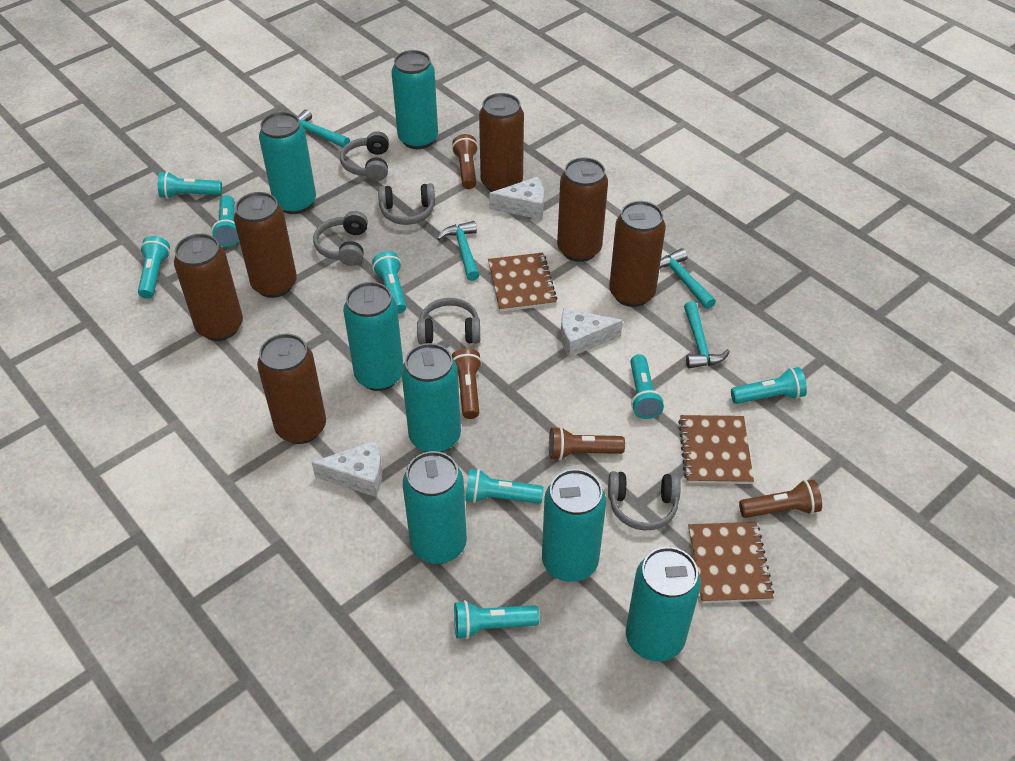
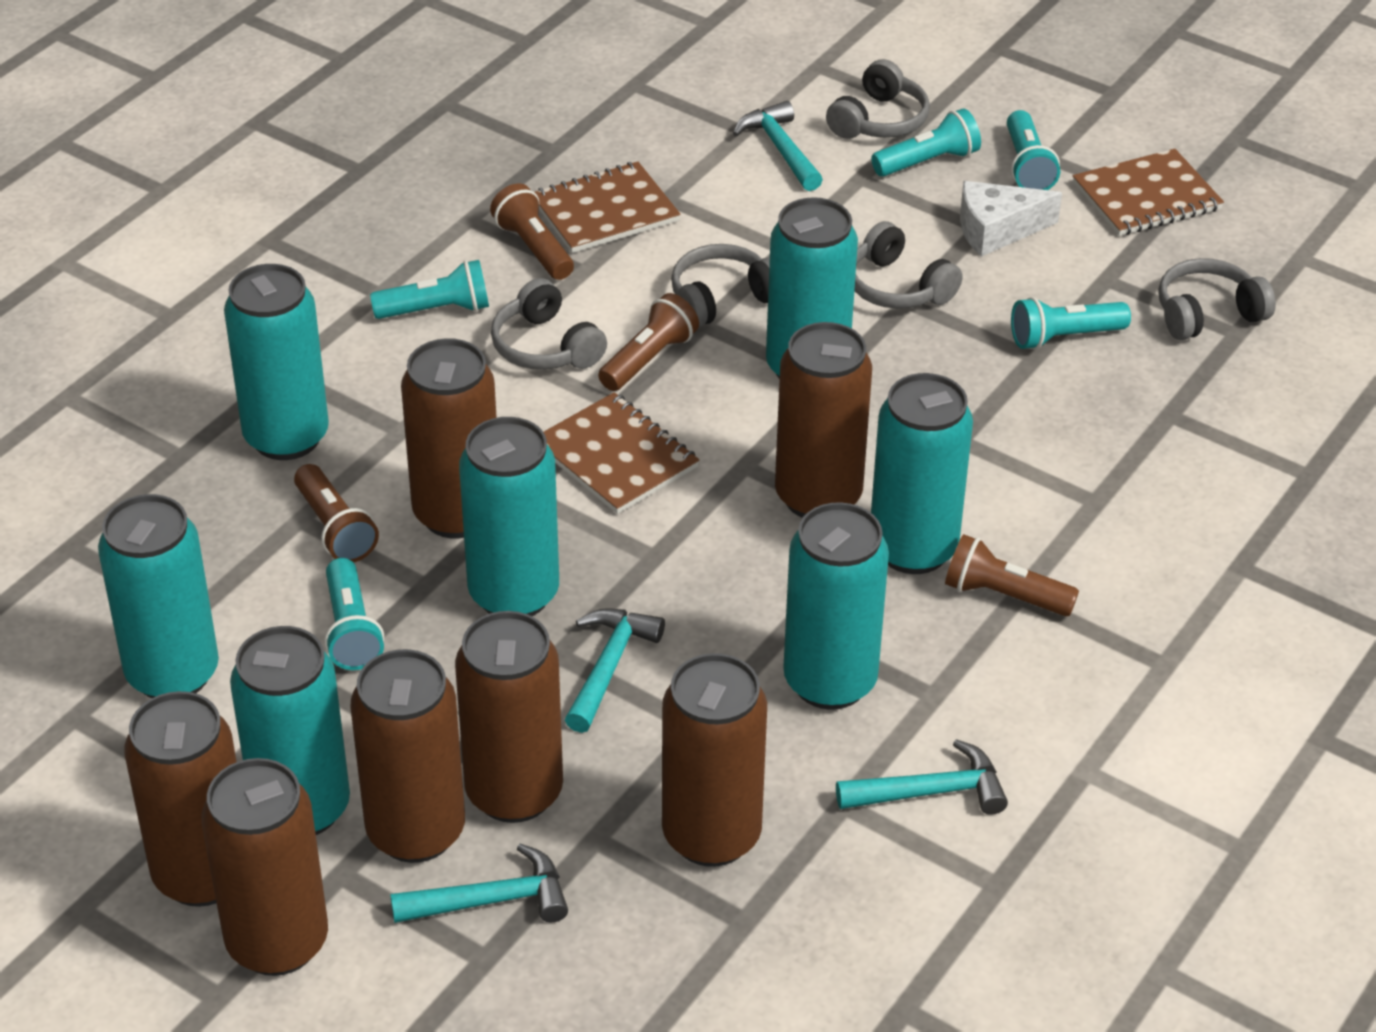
brown can: [174,234,243,341] [234,192,297,298] [257,334,326,444] [479,93,524,192] [557,157,608,262] [609,201,666,307] = 6 -> [124,691,237,907] [202,758,328,976] [350,649,465,863] [401,338,497,539] [455,611,563,823] [662,653,767,867] [775,322,872,518] = 7
turquoise flashlight: [138,236,170,299] [158,171,222,199] [211,195,239,247] [372,251,407,314] [454,600,539,639] [465,469,544,504] [630,354,664,419] [731,367,807,404] = 8 -> [324,558,384,670] [370,260,489,319] [871,108,981,177] [1007,110,1060,190] [1011,297,1131,350] = 5
white cheese: [312,440,382,497] [489,177,544,220] [561,308,623,358] = 3 -> [960,181,1062,257] = 1

